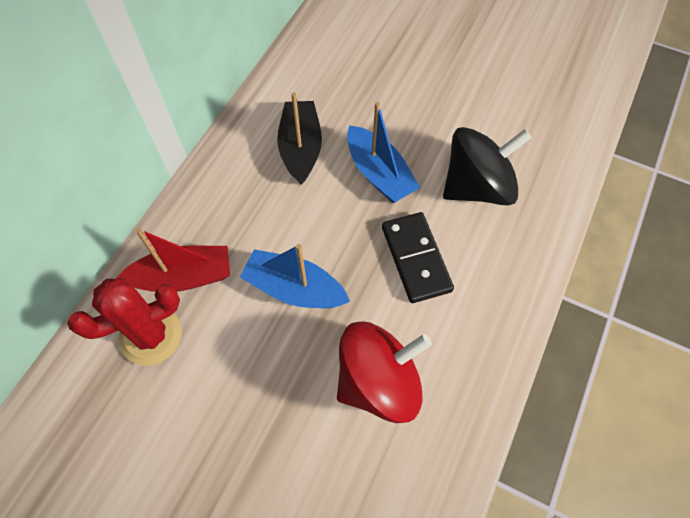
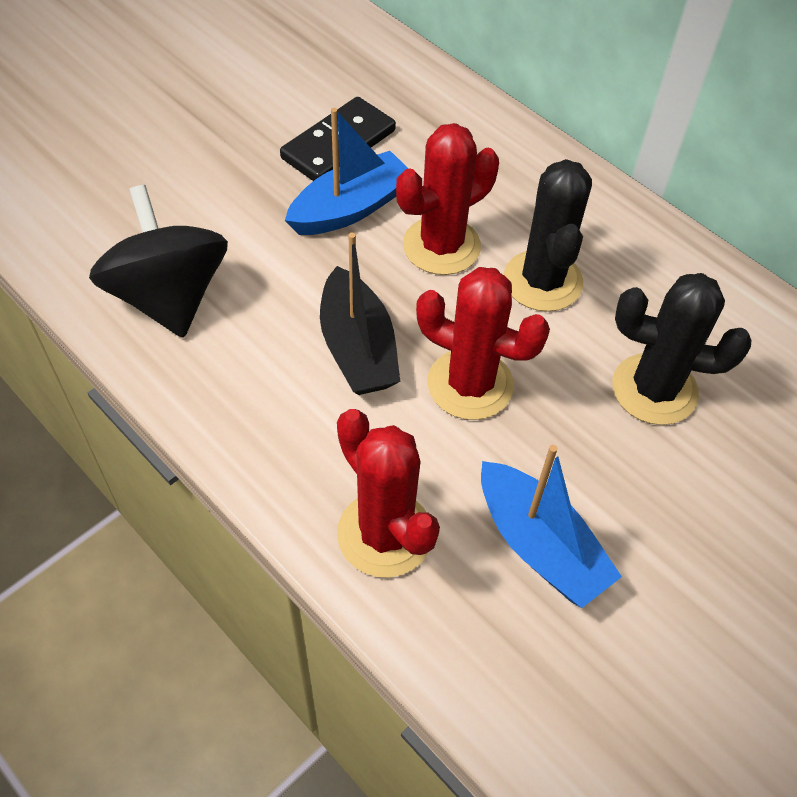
black cactus: none = 0 -> [504,159,592,312] [613,273,751,425] = 2
red boat: [116,228,230,292] = 1 -> none = 0
red cactus: [67,278,182,366] = 1 -> [337,409,440,578] [396,123,499,275] [416,267,550,420] = 3
red spinning top: [337,321,432,423] = 1 -> none = 0

